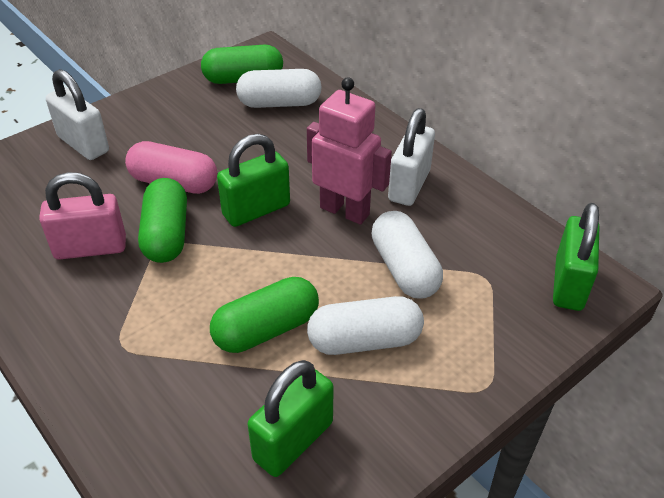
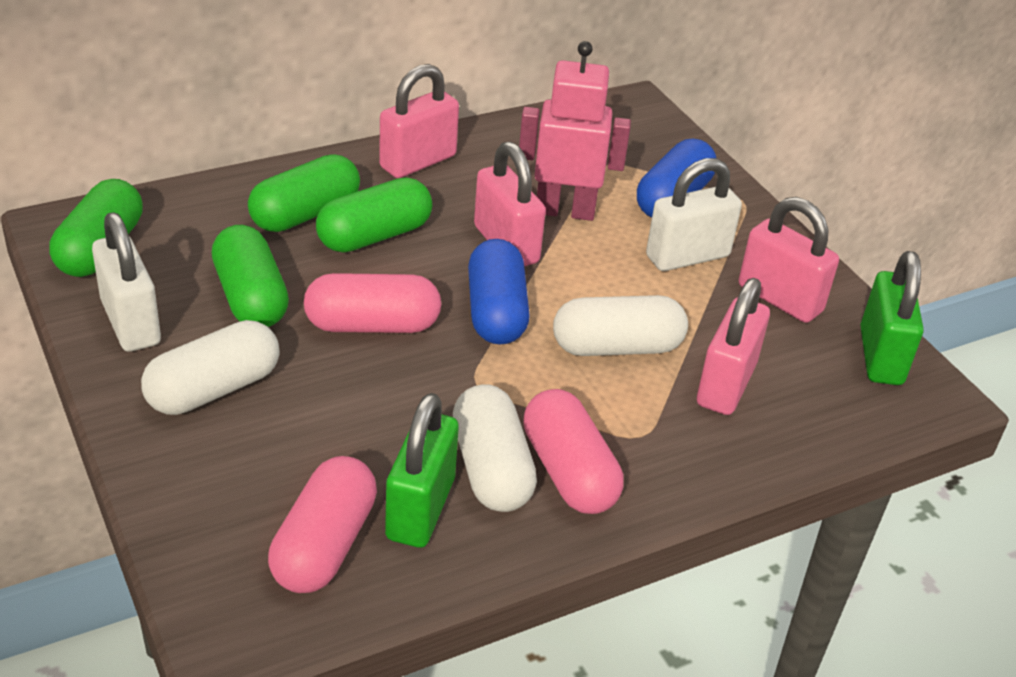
blue capsule: none = 0 -> [468,239,530,345] [637,139,716,218] = 2
green capsule: [138,178,187,263] [201,45,283,84] [210,277,319,353] = 3 -> [49,179,143,277] [212,225,289,327] [248,154,360,232] [316,177,432,253] = 4
green padlock: [217,134,290,227] [248,360,334,477] [553,203,599,311] = 3 -> [385,393,459,548] [861,251,924,385] = 2
pink capsule: [125,141,217,194] = 1 -> [268,456,377,593] [304,273,441,333] [523,389,624,514] = 3
pink padlock: [39,172,126,260] = 1 -> [379,64,459,178] [474,142,546,266] [697,278,770,415] [739,197,839,323] = 4

